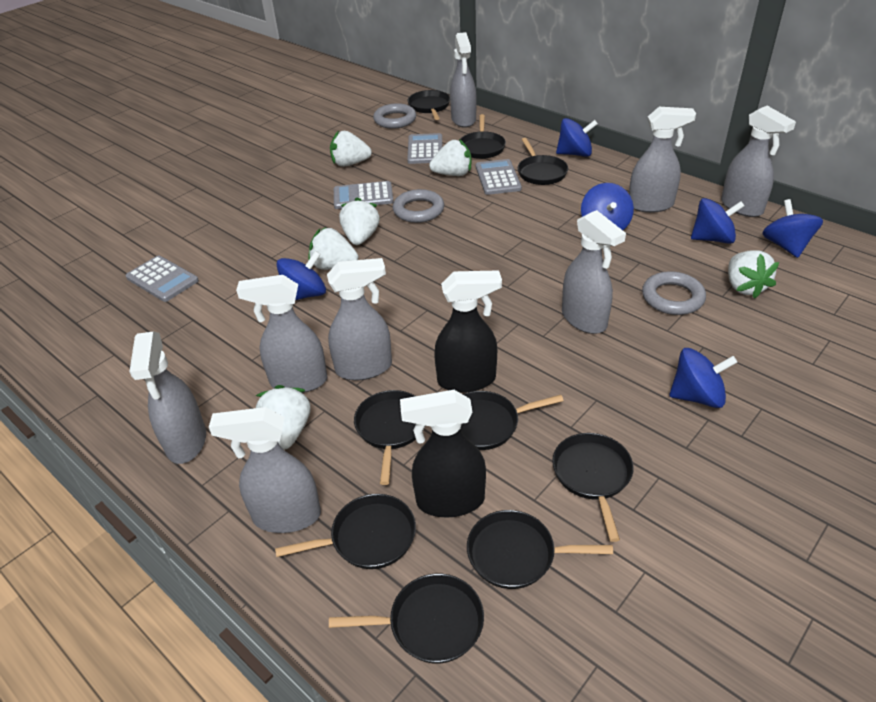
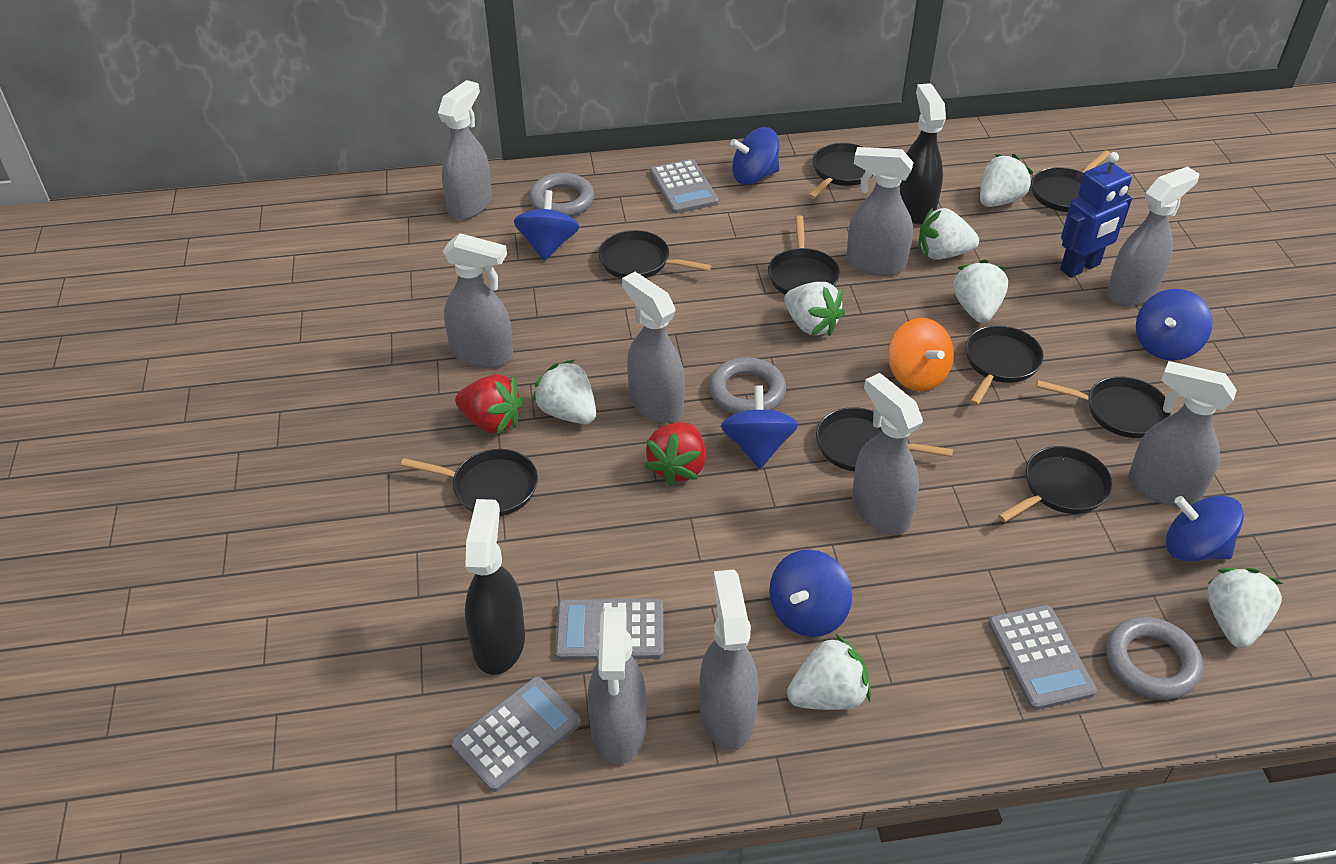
blue robot: none = 0 -> [1060,152,1132,278] = 1
grey spray bottle: [129,332,206,464] [209,407,321,533] [236,275,328,393] [327,258,392,380] [450,32,477,128] [562,210,626,334] [629,107,696,213] [721,106,796,217] = 8 -> [438,80,492,220] [443,233,513,368] [588,607,647,765] [622,272,685,423] [699,569,759,750] [846,147,914,276] [852,373,923,535] [1107,167,1199,306] [1128,361,1237,507] = 9
orange spinning top: none = 0 -> [888,318,954,391] = 1
red strawberry: none = 0 -> [455,374,524,434] [645,422,706,486] = 2
white strawberry: [256,385,310,449] [308,227,358,270] [330,131,372,167] [339,197,380,245] [429,139,471,176] [728,250,779,299] = 6 -> [532,360,596,424] [784,282,845,336] [787,633,871,710] [918,207,979,260] [953,259,1008,323] [980,154,1033,207] [1207,568,1283,648] = 7

